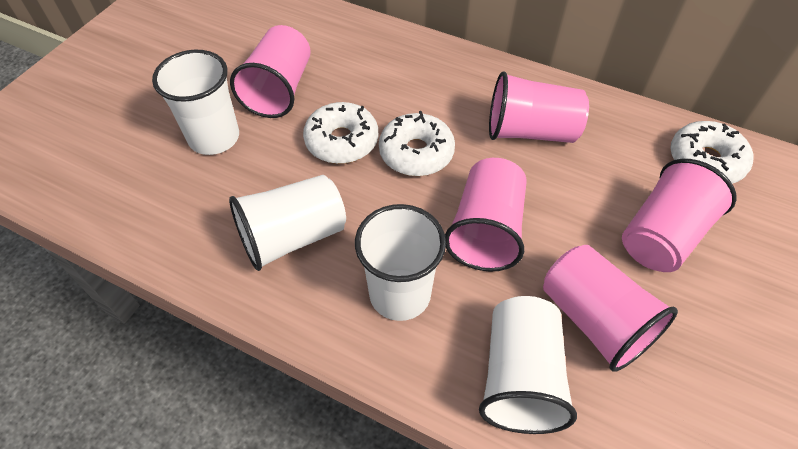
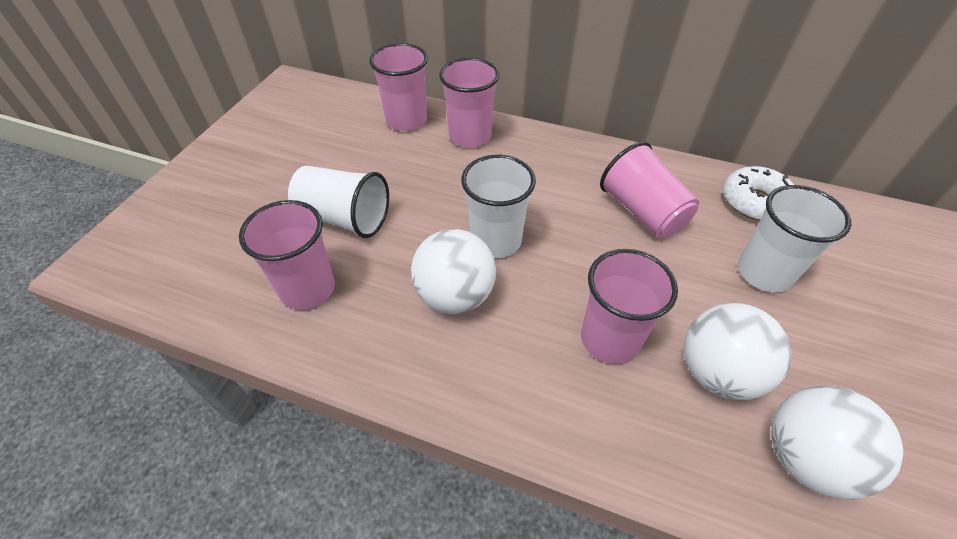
white ball: none = 0 -> [411,229,496,314] [684,303,791,400] [771,386,903,499] = 3
white cup: [152,50,239,155] [229,175,346,271] [355,204,446,321] [479,296,577,434] = 4 -> [288,166,389,238] [461,155,536,258] [738,185,851,293] = 3
white donut: [303,102,378,164] [379,111,455,176] [670,121,753,184] = 3 -> [723,166,794,221] = 1

